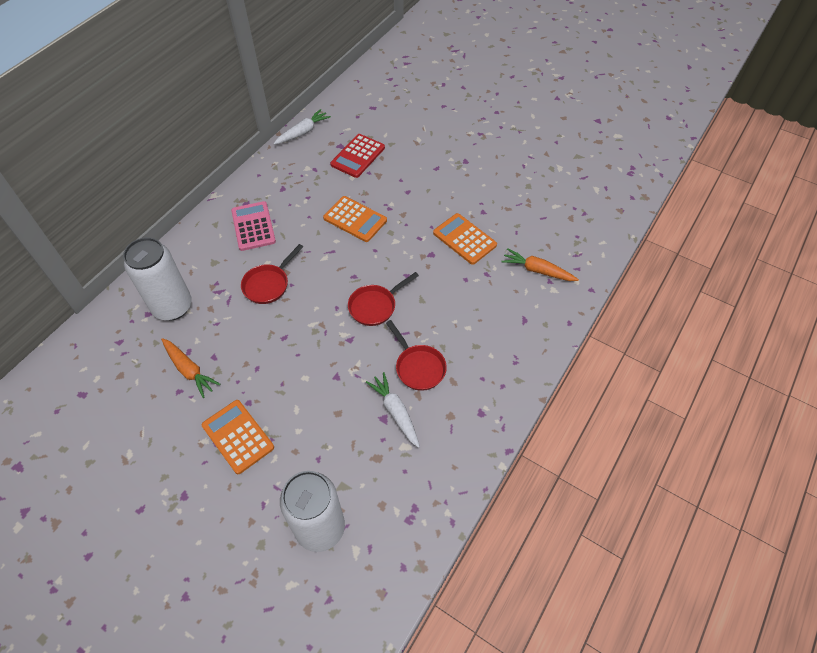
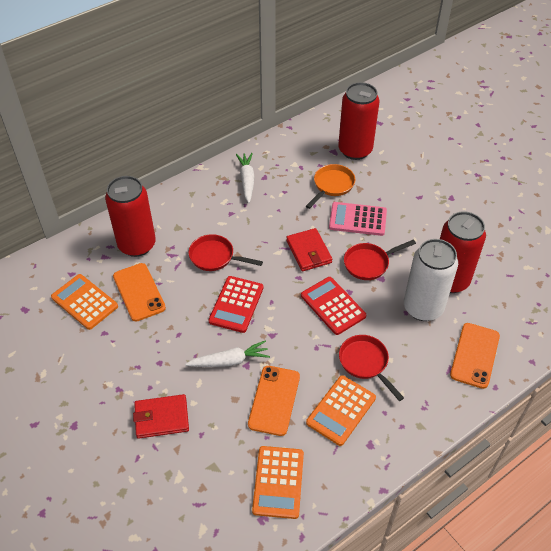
orange carrot: [161,338,220,398] [501,248,579,281] = 2 -> none = 0
orange pan: none = 0 -> [306,164,355,209] = 1
orange phone: none = 0 -> [113,263,166,322] [248,366,300,436] [450,323,500,389] = 3
red calculator: [330,134,385,178] = 1 -> [208,276,263,333] [301,277,366,335] = 2
red can: none = 0 -> [105,176,156,257] [338,82,379,160] [440,211,486,293] = 3
red wallet: none = 0 -> [133,394,189,439] [286,228,332,271] = 2
white can: [123,237,192,321] [280,471,345,552] = 2 -> [404,239,458,321] = 1

